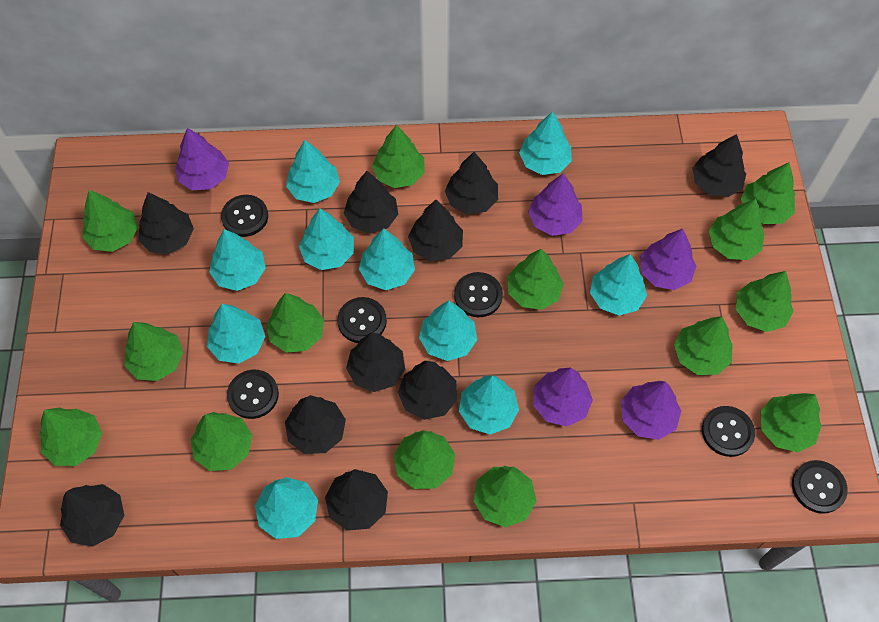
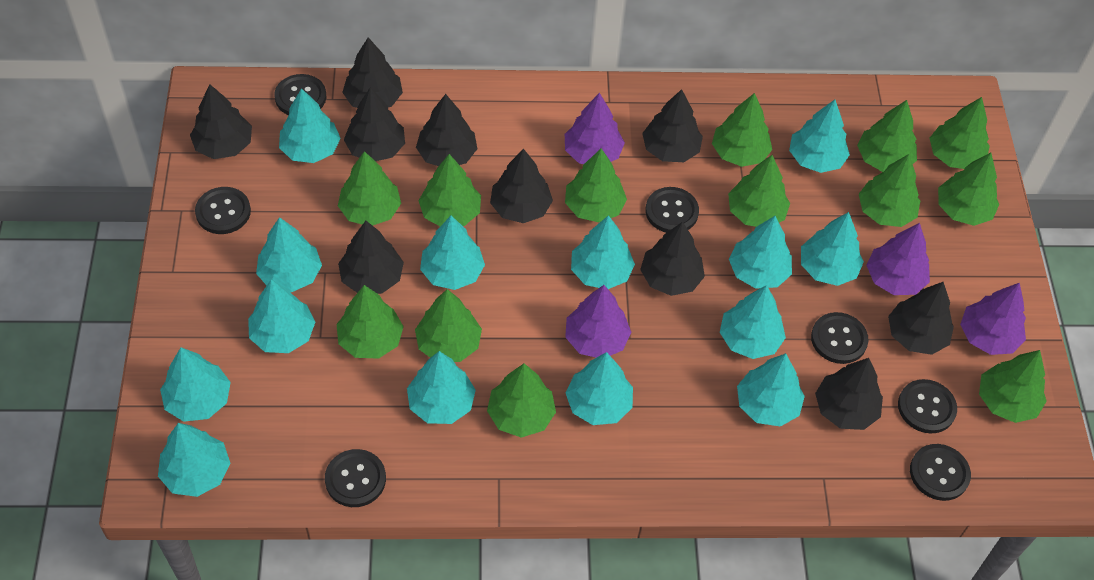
black button: [221,195,268,237] [227,370,279,419] [337,297,387,343] [454,272,503,317] [702,406,755,457] [792,460,848,514] = 6 -> [195,187,251,234] [274,74,326,115] [325,449,386,507] [645,187,699,233] [811,312,869,364] [898,379,957,433] [910,444,971,501] = 7
green tree: [39,407,102,466] [82,190,138,252] [124,322,183,381] [191,412,252,471] [266,293,324,353] [372,125,425,188] [393,430,455,489] [473,466,536,527] [507,249,564,310] [674,316,733,375] [709,199,764,260] [736,271,794,332] [741,163,795,224] [760,393,822,452] = 14 -> [336,285,404,359] [338,151,401,226] [415,289,482,362] [418,154,481,226] [487,364,556,438] [565,148,627,222] [712,93,772,167] [728,155,790,227] [857,100,917,172] [859,154,920,227] [930,97,990,169] [938,153,999,226] [979,350,1047,423] = 13
purple tree: [175,128,229,190] [528,173,583,236] [533,368,593,426] [621,381,681,440] [640,228,696,290] = 5 -> [565,93,625,164] [565,285,631,358] [866,223,930,295] [960,283,1026,355] = 4
turquoise tree: [207,304,266,364] [209,229,266,291] [255,477,318,539] [286,140,340,203] [299,208,354,270] [359,228,415,290] [419,301,477,361] [459,376,519,435] [519,112,572,175] [590,254,647,316] = 10 -> [158,423,230,497] [160,347,231,422] [248,279,315,353] [256,217,322,292] [279,88,341,163] [407,351,476,424] [420,215,485,290] [566,352,633,425] [571,215,635,289] [720,285,786,359] [729,216,792,289] [737,353,805,427] [789,100,850,173] [801,212,864,286] = 14

